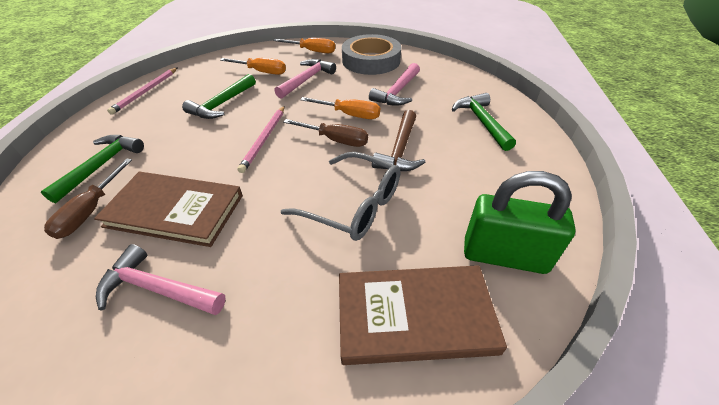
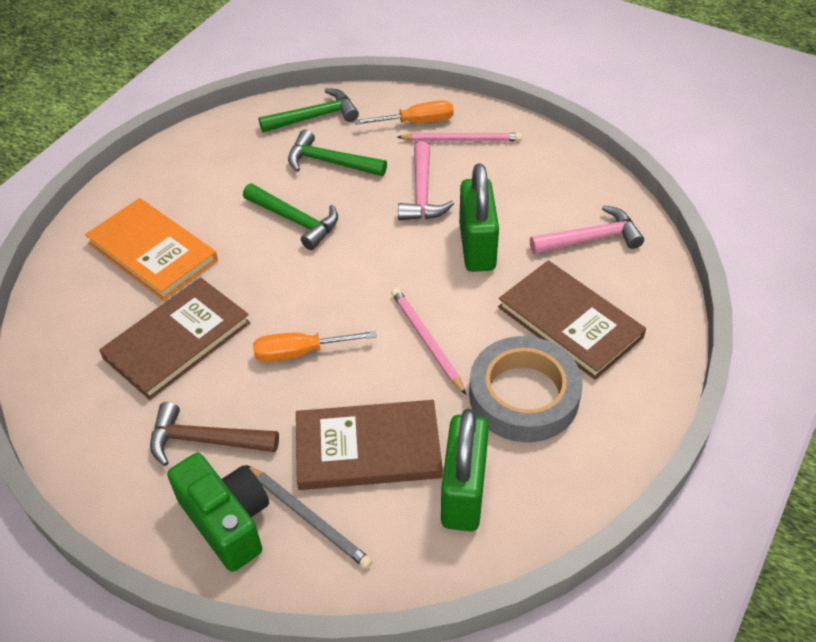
brown book: [94,172,243,247] [339,265,507,365] = 2 -> [99,277,250,400] [296,400,443,490] [498,261,646,380] = 3
brown screwdriver: [44,159,132,239] [283,119,368,147] = 2 -> none = 0
green camera: none = 0 -> [167,453,269,572] = 1
green padlock: [464,171,576,274] = 1 -> [441,409,489,531] [459,163,499,272] = 2
grey glasses: [281,152,400,241] = 1 -> none = 0
grey pencil: none = 0 -> [246,465,372,569] = 1
orange book: none = 0 -> [85,198,218,301] = 1
orange screwdriver: [220,58,286,75] [273,38,335,53] [300,97,380,119] = 3 -> [253,331,377,362] [354,100,454,125] = 2
pink hammer: [96,244,226,315] [274,59,336,99] [369,63,420,106] = 3 -> [398,142,454,220] [530,205,644,254] = 2

